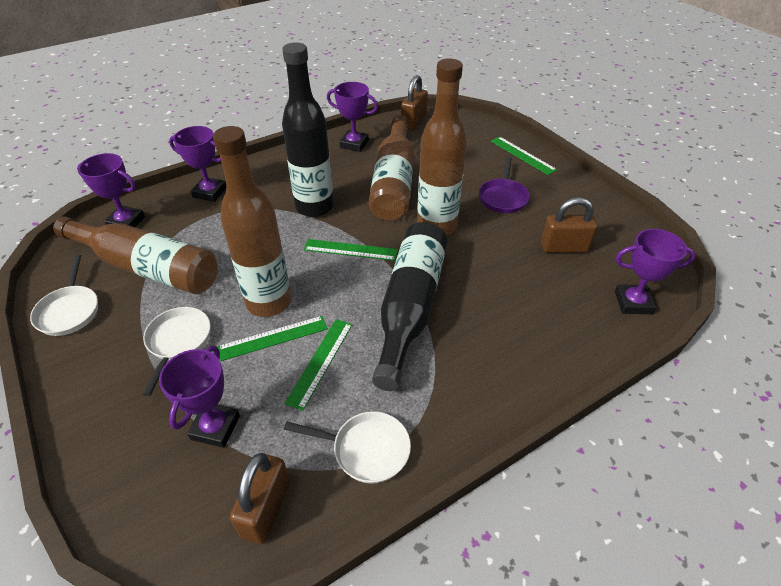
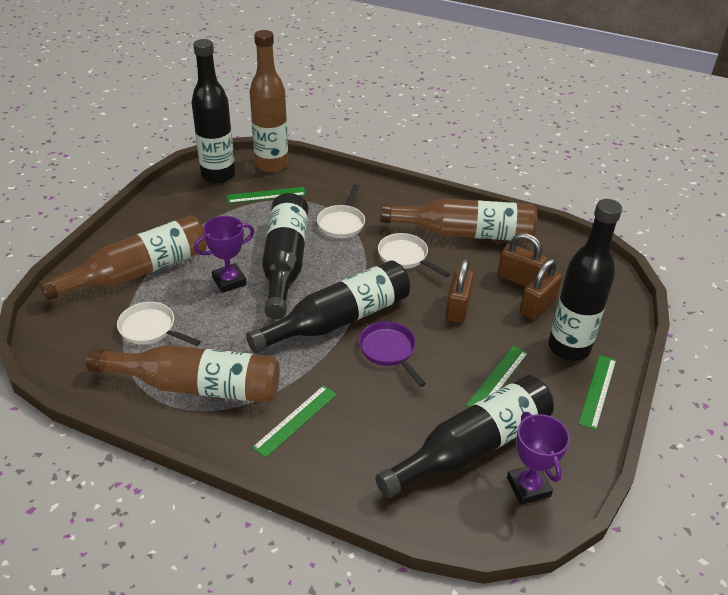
black bottle: [282,42,334,217] [372,222,447,391] = 2 -> [191,39,235,183] [246,260,410,353] [262,193,309,319] [375,375,554,498] [549,199,622,361] = 5
purple trophy: [77,153,145,227] [159,346,240,448] [169,126,226,202] [327,82,378,152] [615,229,696,314] = 5 -> [194,216,255,293] [507,412,570,505] = 2

